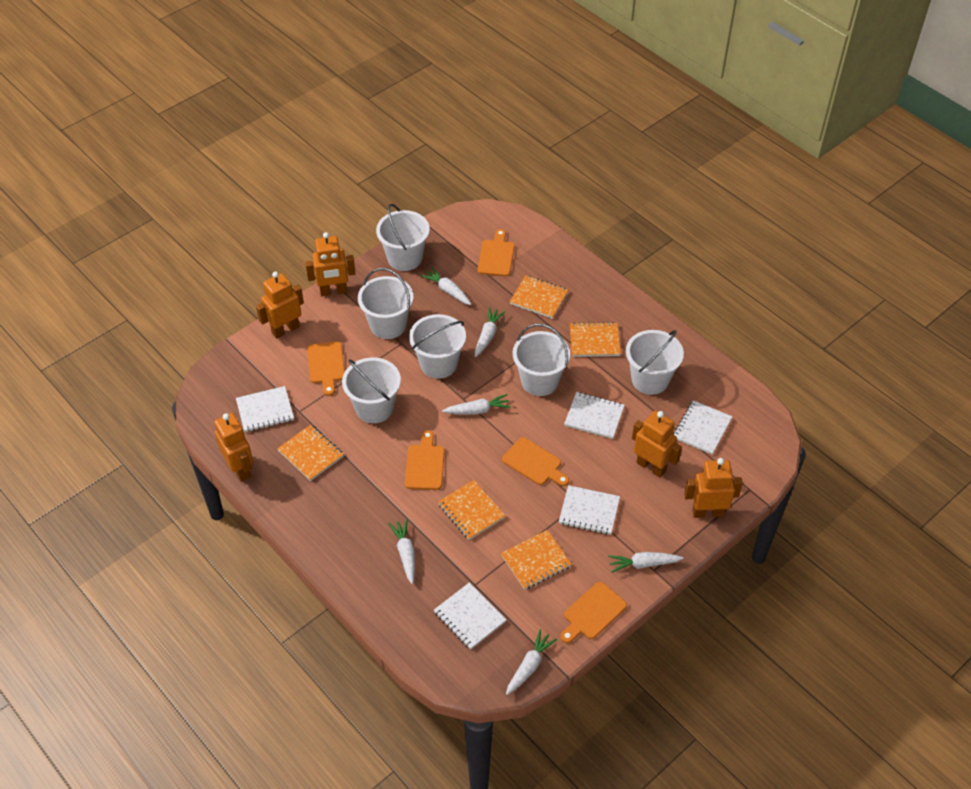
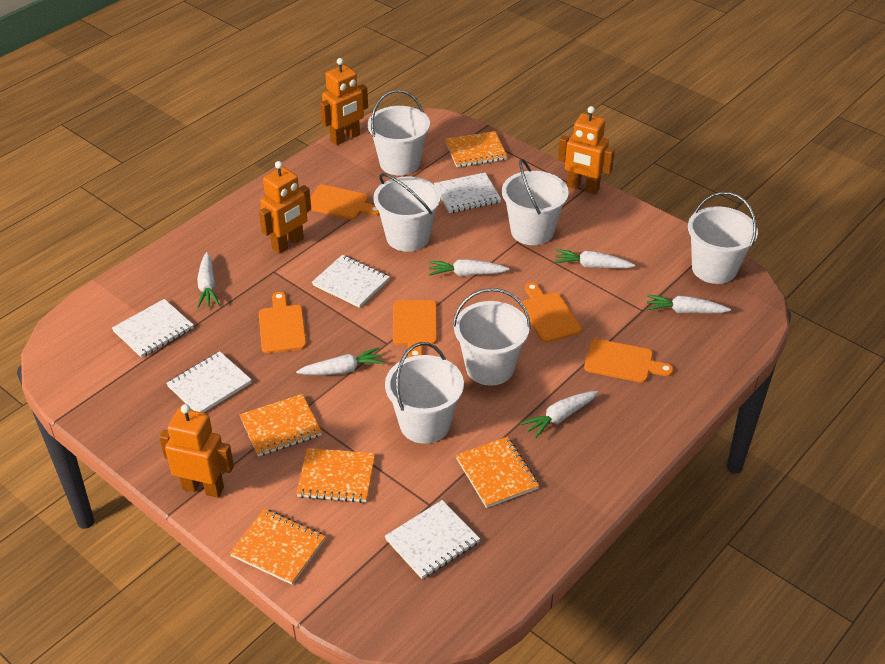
orange robot: [214,413,253,482] [256,272,304,339] [305,232,355,296] [632,411,682,478] [684,458,743,518] = 5 -> [159,404,234,498] [259,161,311,253] [320,58,368,145] [558,106,615,194] = 4

